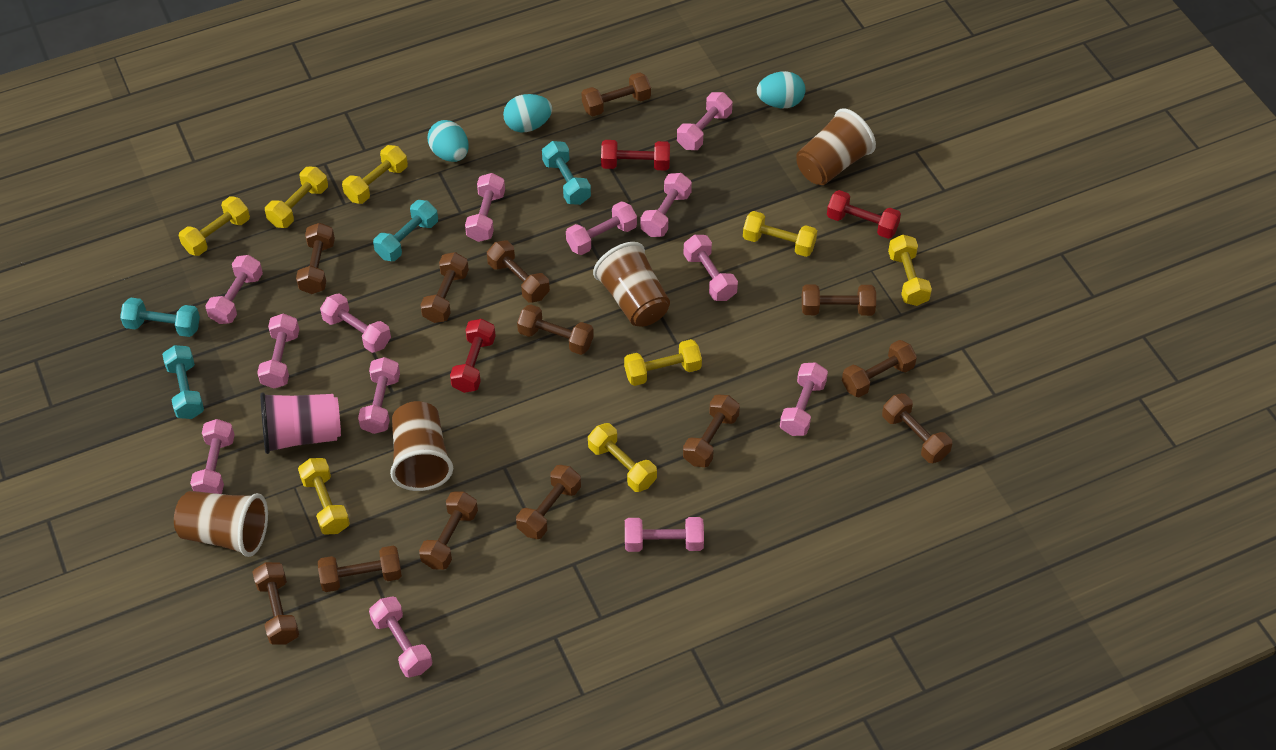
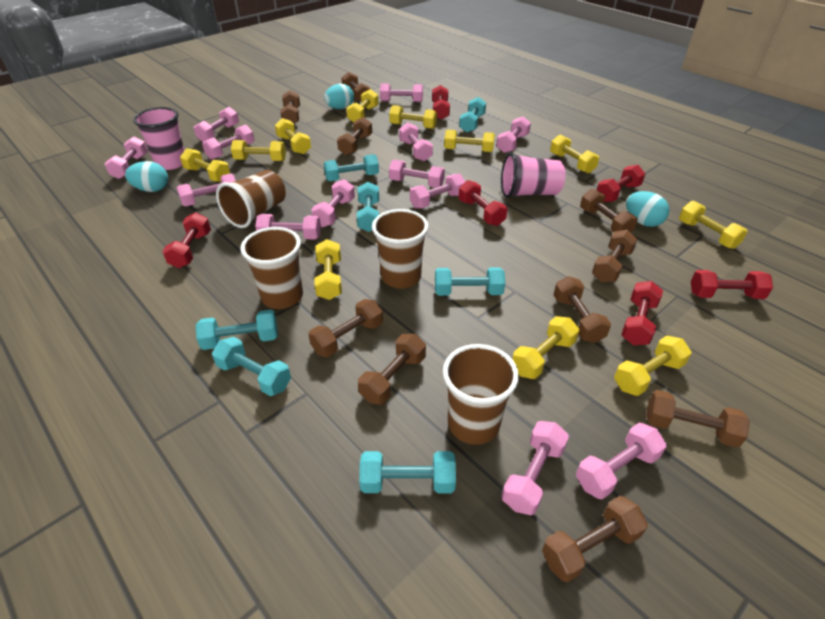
brown dumbbell: [253,562,299,645] [296,223,335,294] [318,546,402,592] [419,491,478,570] [420,252,469,323] [487,240,550,303] [516,465,581,539] [517,304,594,355] [582,72,651,116] [683,395,740,467] [802,284,876,316] [842,340,917,397] [882,393,952,463] = 13 -> [280,90,300,124] [308,299,383,357] [337,117,372,155] [342,72,371,102] [358,334,426,405] [542,496,648,582] [554,276,611,343] [580,189,637,232] [592,230,637,282] [646,390,750,448] = 10
pink cup: [260,392,341,454] = 1 -> [133,107,185,170] [501,152,566,198] = 2
red dumbbell: [450,319,496,393] [601,140,670,171] [827,190,901,239] = 3 -> [162,213,211,268] [432,85,450,120] [459,180,508,226] [597,165,645,202] [622,281,663,345] [691,270,773,299] = 6
turquoise dumbbell: [120,298,200,337] [162,345,204,419] [373,200,438,261] [542,141,591,205] = 4 -> [196,310,278,350] [212,337,291,396] [324,154,379,181] [357,182,379,232] [359,451,456,493] [435,267,505,296] [459,97,486,133] = 7
yellow dumbbell: [179,196,250,256] [265,167,328,228] [298,458,350,535] [342,145,408,204] [588,423,657,492] [624,339,702,386] [743,211,817,257] [888,235,932,306] = 8 -> [180,149,230,182] [231,140,286,161] [275,118,311,154] [314,239,342,300] [346,89,378,123] [389,105,437,129] [444,130,495,152] [512,316,580,379] [550,135,599,173] [614,336,692,396] [679,201,748,249] = 11

